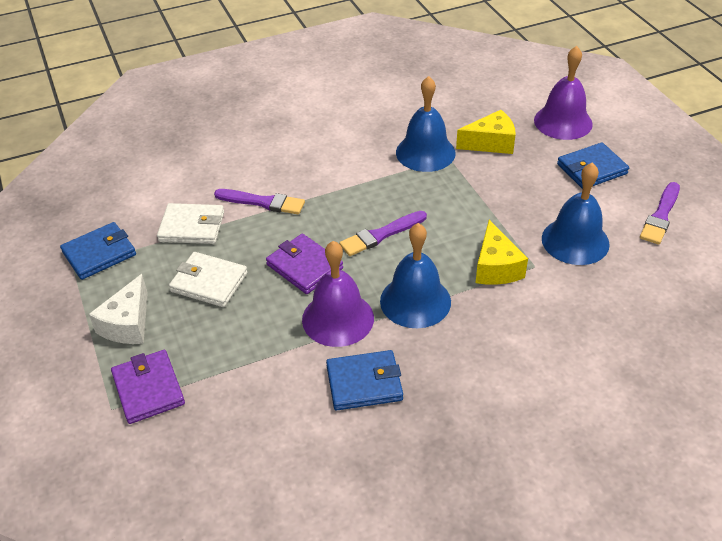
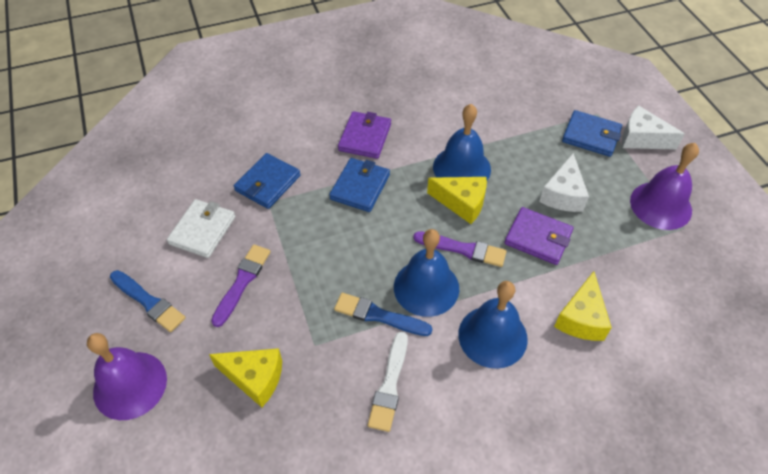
blue brush: none = 0 -> [110,270,186,332] [334,293,432,336] = 2
purple brush: [214,189,305,214] [339,211,427,256] [640,182,680,245] = 3 -> [211,244,270,327] [413,231,507,267] = 2
white brush: none = 0 -> [368,331,408,432] = 1
white cheese: [89,274,148,344] = 1 -> [539,153,589,212] [622,105,685,150] = 2
white wallet: [157,203,224,244] [169,252,248,307] = 2 -> [167,199,235,258] = 1
yellow cheese: [456,110,516,154] [476,220,528,285] = 2 -> [209,348,282,407] [427,177,487,224] [554,271,612,341] = 3

